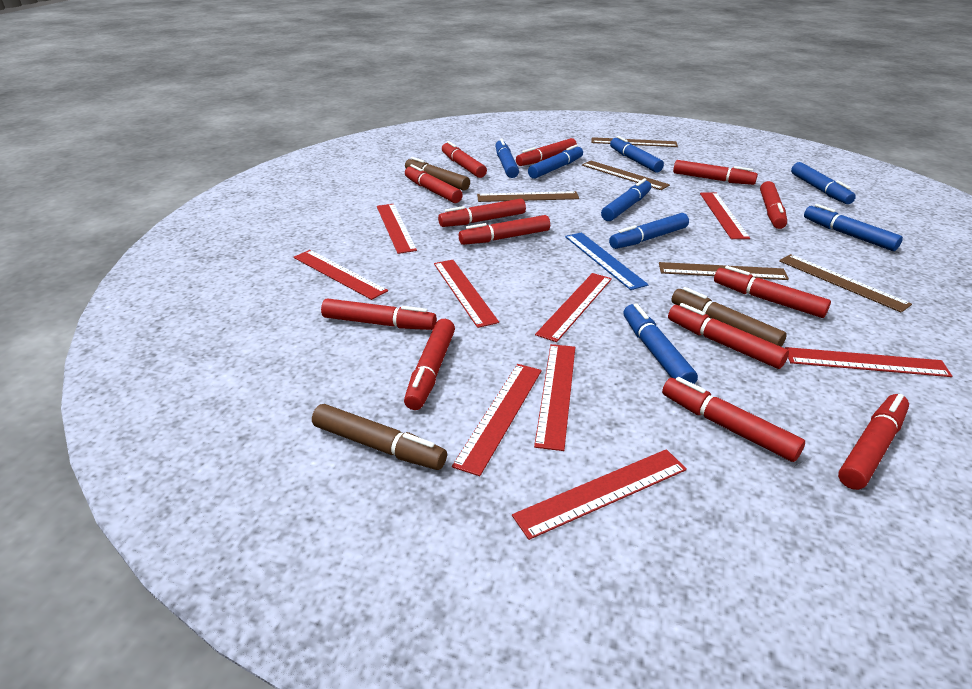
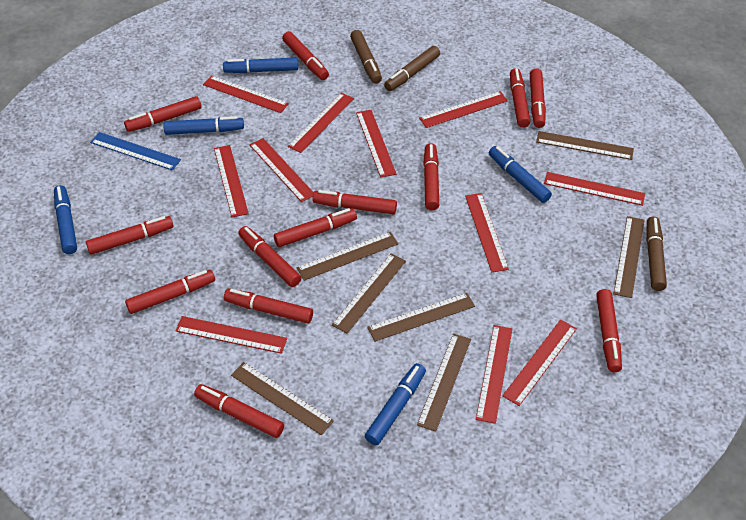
blue marker: [495,138,519,178] [528,144,583,179] [601,178,651,221] [609,213,689,249] [610,136,664,172] [623,303,698,384] [791,162,856,204] [804,204,903,251] = 8 -> [54,185,77,254] [164,116,244,135] [223,57,298,73] [365,363,426,445] [489,146,552,203] = 5
brown ruler: [477,191,579,202] [582,161,670,190] [591,137,678,147] [659,262,789,280] [779,254,912,313] = 5 -> [231,362,334,435] [297,232,399,281] [332,254,406,334] [367,293,475,342] [417,334,471,432] [536,131,634,160] [613,216,645,298] = 7
red ruler: [294,250,388,300] [377,204,417,254] [434,260,499,328] [452,364,542,476] [512,449,687,540] [534,344,575,451] [535,273,612,342] [700,193,750,239] [785,347,952,377] = 9 -> [175,316,287,354] [203,75,289,113] [214,145,249,217] [250,138,314,202] [288,93,354,153] [356,110,396,178] [419,91,508,128] [465,193,509,272] [476,325,512,424] [502,320,577,406] [544,172,645,206] = 11

